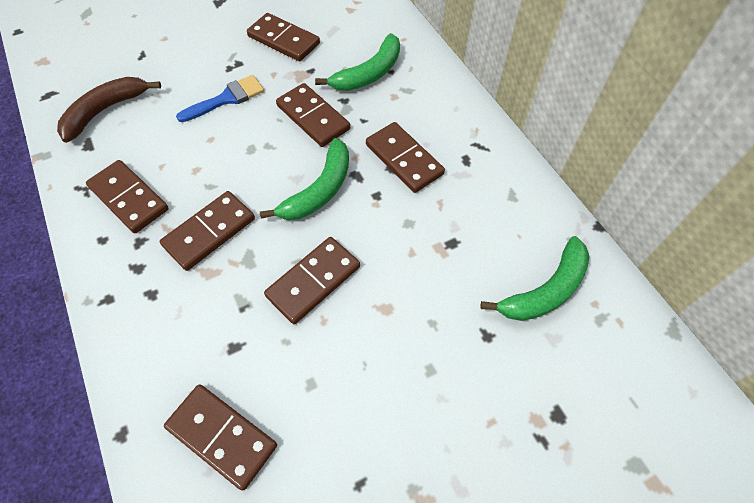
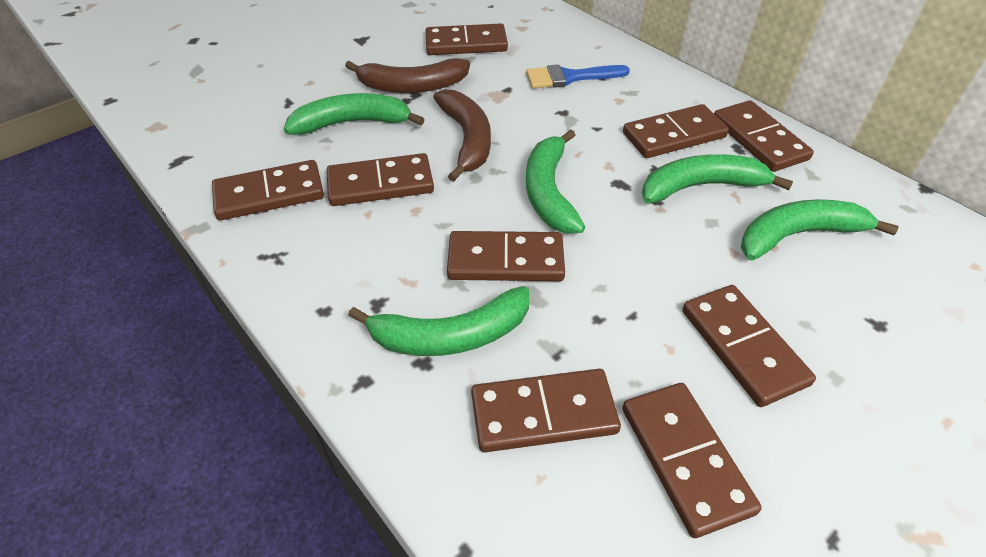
brown banana: [57,77,161,143] = 1 -> [345,58,470,93] [433,89,491,182] = 2
brown domino: [86,160,169,233] [160,191,255,271] [164,384,277,491] [247,13,320,61] [264,237,360,324] [276,83,350,147] [366,122,445,193] = 7 -> [212,160,324,220] [327,153,434,206] [425,24,508,55] [447,231,565,281] [471,369,621,452] [622,383,762,538] [623,104,729,158] [682,285,816,407] [714,100,814,172] = 9
green banana: [260,138,349,220] [315,33,400,91] [481,236,590,321] = 3 -> [284,93,425,135] [348,286,529,356] [526,129,585,233] [642,154,793,204] [741,199,899,261] = 5

